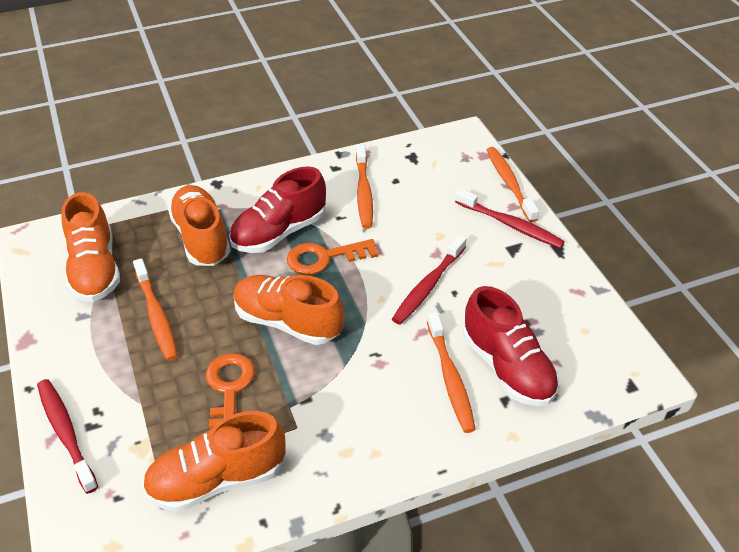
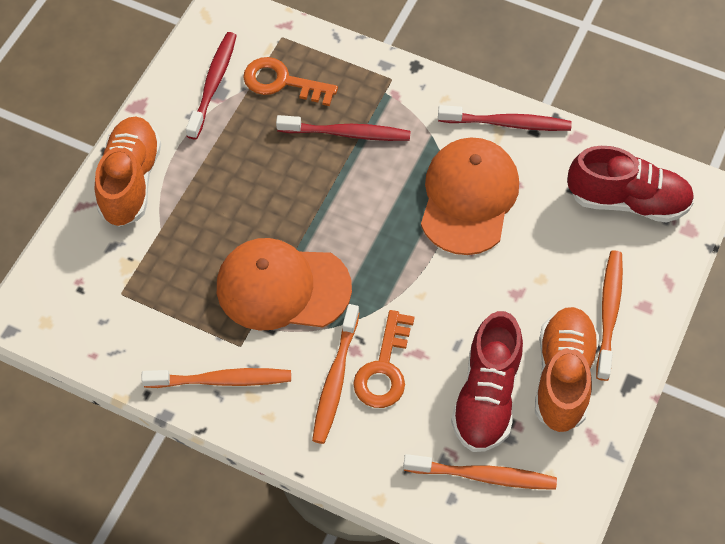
orange cap: none = 0 -> [217,238,352,330] [421,137,519,255] = 2
orange shoe: [61,192,120,302] [142,411,286,512] [168,185,231,266] [234,275,345,345] = 4 -> [95,117,161,227] [535,307,599,432] = 2

